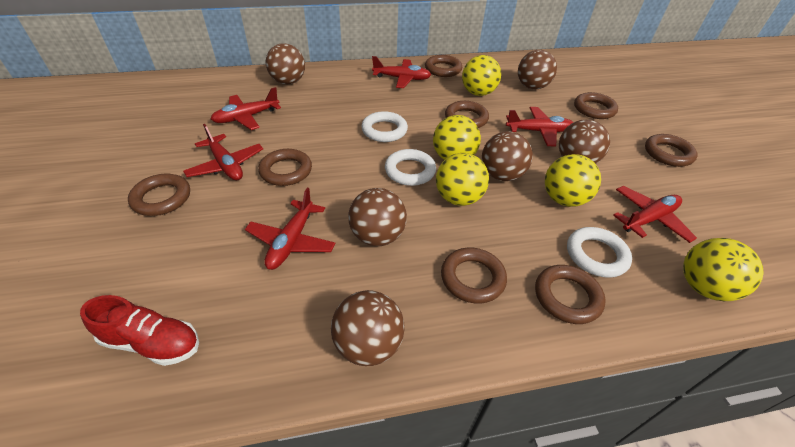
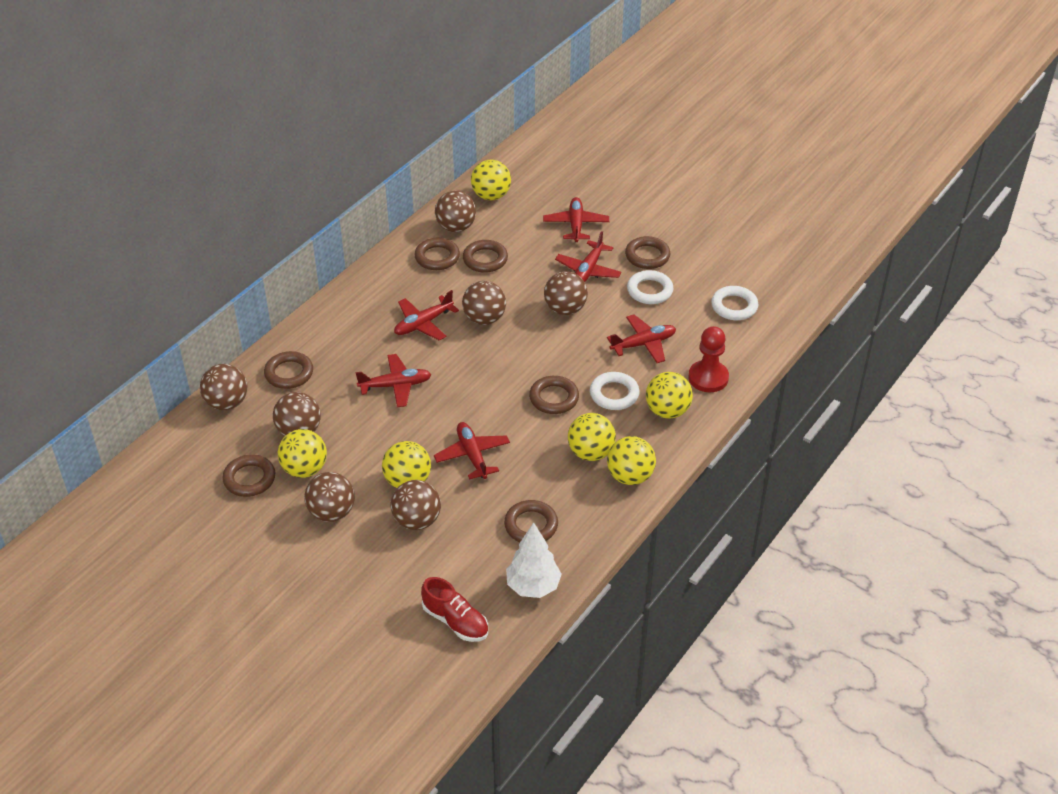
brown ball: [266,43,305,84] [331,290,405,366] [348,188,407,246] [482,131,533,181] [518,50,557,90] [559,119,610,164] = 6 -> [200,364,247,410] [273,392,321,436] [304,472,355,522] [391,480,441,530] [435,191,476,232] [462,281,506,325] [544,271,588,315] = 7
brown ring: [128,174,190,216] [258,149,312,186] [425,55,462,77] [441,248,507,304] [445,101,489,128] [535,265,606,324] [574,92,618,119] [645,134,698,167] = 8 -> [222,454,275,497] [264,351,313,389] [414,238,460,270] [463,240,508,273] [504,500,558,542] [529,376,579,414] [625,236,671,269] = 7
red pawn: none = 0 -> [688,326,729,392] = 1
white tree: none = 0 -> [506,522,562,598] = 1
yellow ball: [433,115,481,160] [436,153,489,206] [462,55,501,96] [545,154,601,207] [683,238,764,301] = 5 -> [278,429,327,478] [382,441,431,488] [471,160,511,200] [568,413,616,461] [607,436,656,485] [646,372,693,419] = 6

